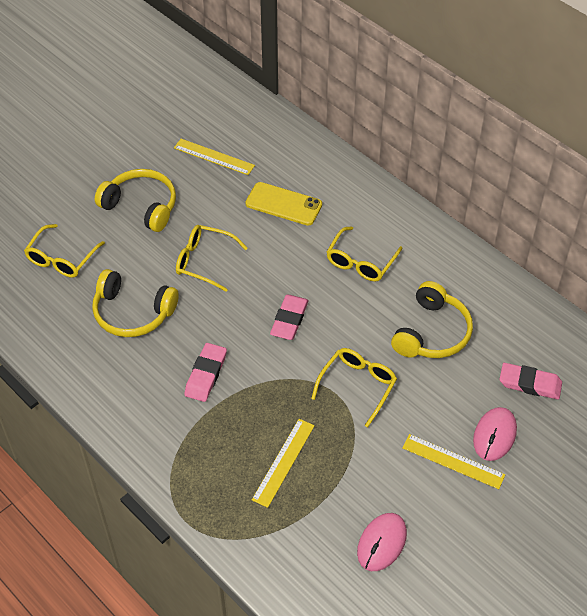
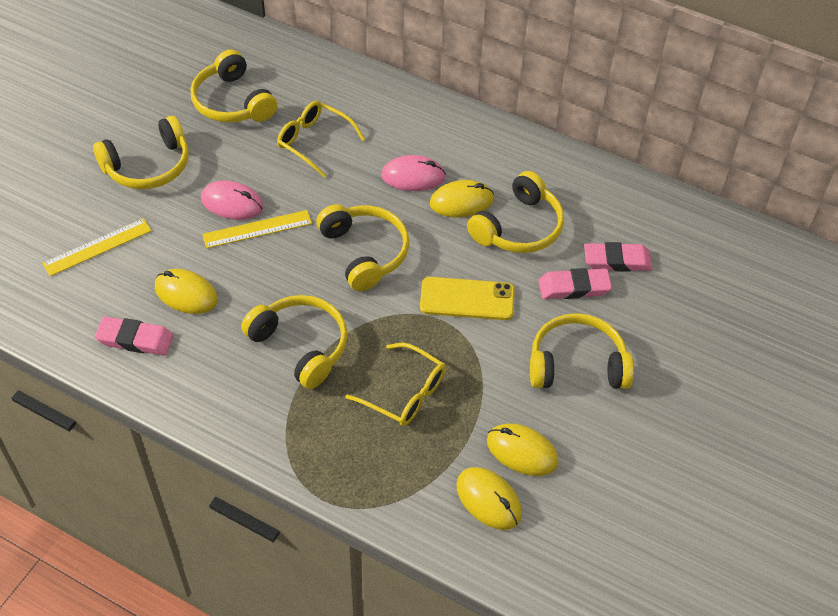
yellow glasses: [24,224,105,278] [176,225,248,292] [311,348,397,427] [327,226,403,282] = 4 -> [277,101,365,177] [345,343,446,426] = 2
yellow headphones: [92,269,179,337] [95,169,176,232] [391,281,473,358] = 3 -> [93,116,189,189] [191,50,277,123] [241,295,348,389] [316,204,409,291] [467,171,564,253] [530,313,634,389] = 6
yellow mouse: none = 0 -> [155,269,218,314] [430,180,494,217] [456,467,522,530] [487,423,559,476] = 4
yellow ruler: [174,139,255,175] [252,419,315,508] [402,434,505,489] = 3 -> [42,218,152,276] [202,210,312,248] = 2

